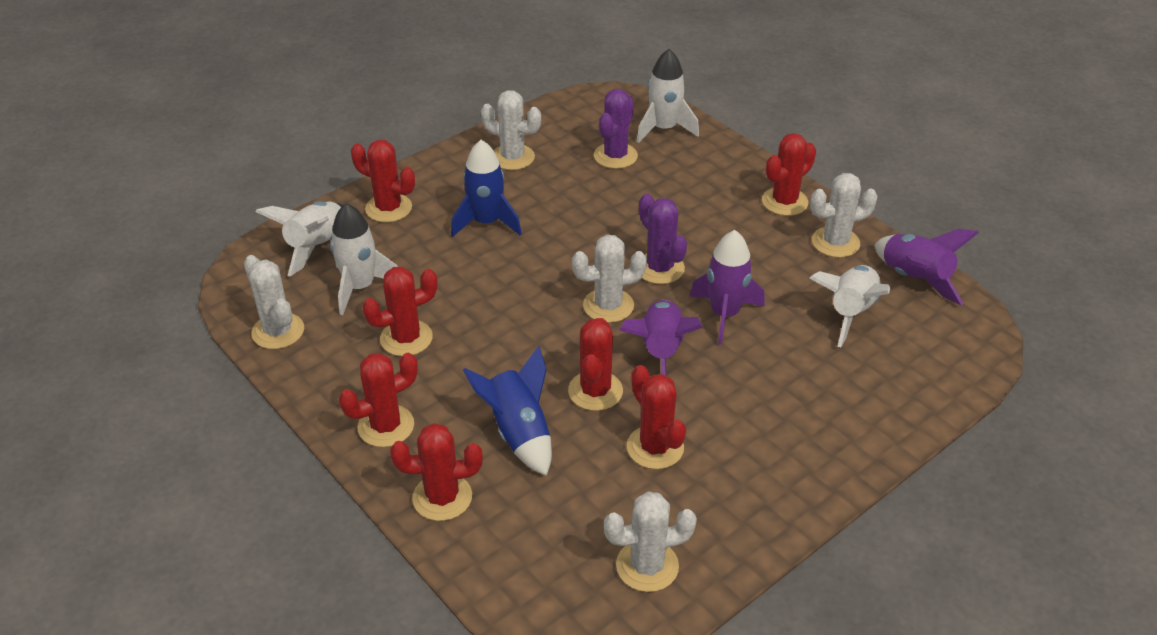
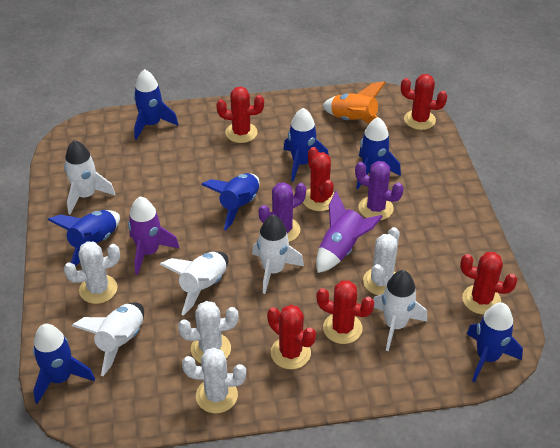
blue rocket: [451,140,522,237] [463,346,552,476] = 2 -> [33,324,95,404] [48,210,120,266] [134,69,178,140] [201,173,259,231] [283,108,329,182] [356,117,401,189] [467,302,523,382] = 7
orange rocket: none = 0 -> [322,81,388,128] = 1
purple rocket: [619,300,703,376] [690,230,765,345] [875,229,979,305] = 3 -> [128,196,179,275] [316,191,383,273] = 2
red cactus: [339,353,418,447] [351,140,415,223] [363,267,438,356] [390,423,483,521] [568,318,623,411] [627,365,686,469] [762,133,816,216] = 7 -> [216,86,264,143] [267,305,316,369] [303,147,334,211] [317,280,374,344] [401,74,447,130] [460,252,518,315] = 6
white cactus: [244,255,304,349] [481,90,541,170] [572,235,647,323] [604,492,697,592] [810,173,878,258] = 5 -> [64,241,120,304] [178,301,239,363] [182,348,246,413] [363,227,400,295] = 4
white rocket: [256,201,343,277] [330,203,398,315] [636,49,699,143] [809,265,890,347] = 4 -> [64,140,115,214] [72,303,144,376] [159,252,228,316] [252,215,304,294] [373,270,427,351] = 5

